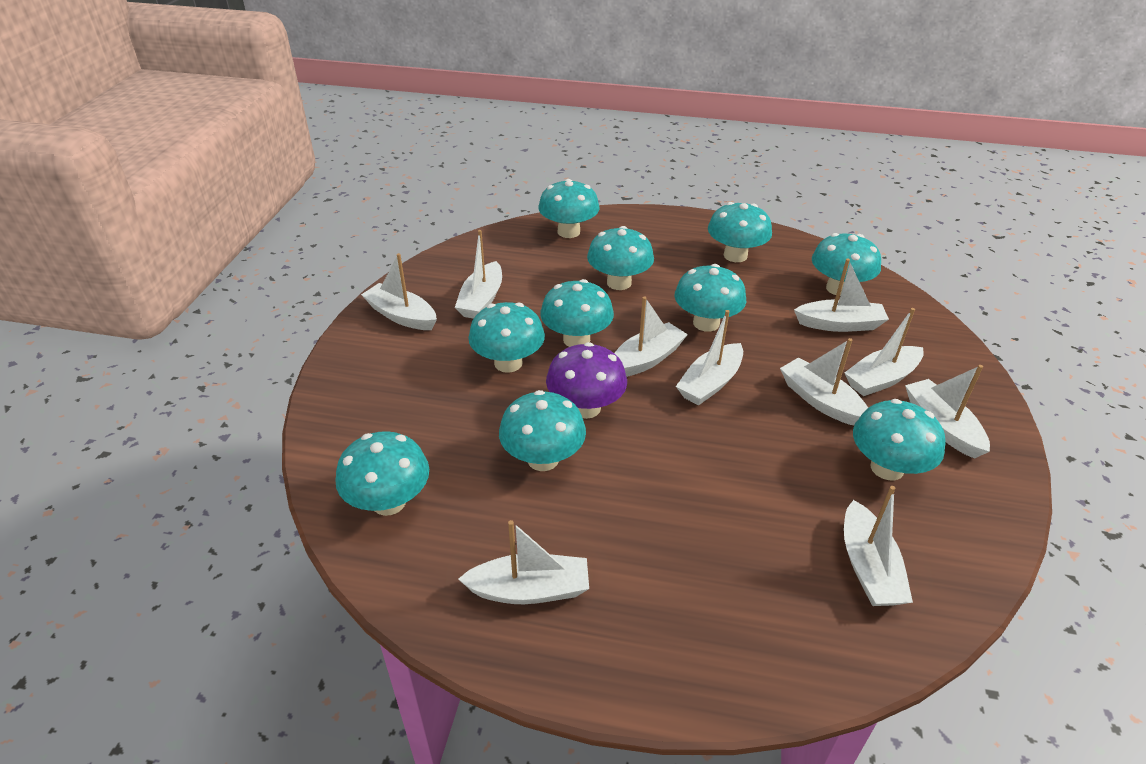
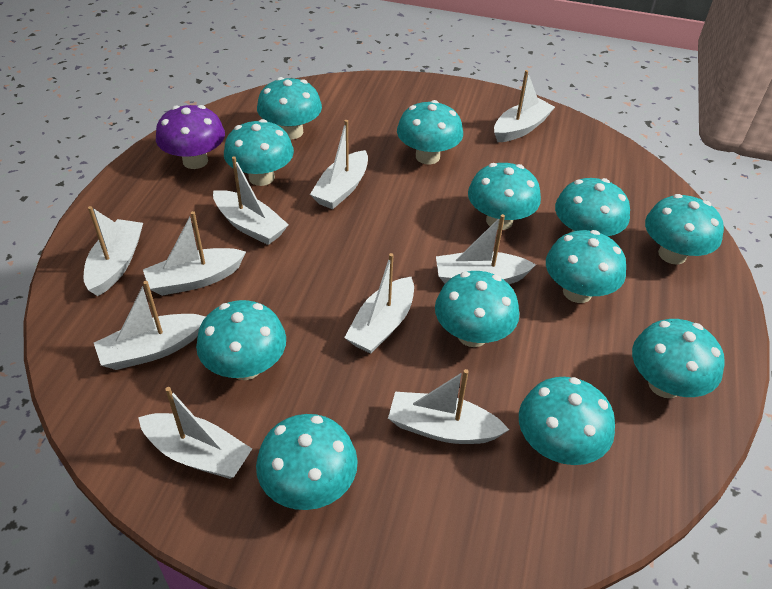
turquoise mushroom: [335,431,429,516] [468,302,545,373] [499,390,586,471] [538,179,600,238] [540,279,614,347] [587,226,654,290] [675,264,746,332] [708,202,772,262] [812,233,881,296] [853,399,946,480] = 10 -> [196,300,286,380] [224,119,294,186] [256,414,358,510] [257,77,322,140] [397,100,463,164] [435,271,519,347] [468,163,541,230] [519,377,615,465] [546,230,626,303] [555,178,630,236] [632,319,725,398] [645,194,724,265] = 12

